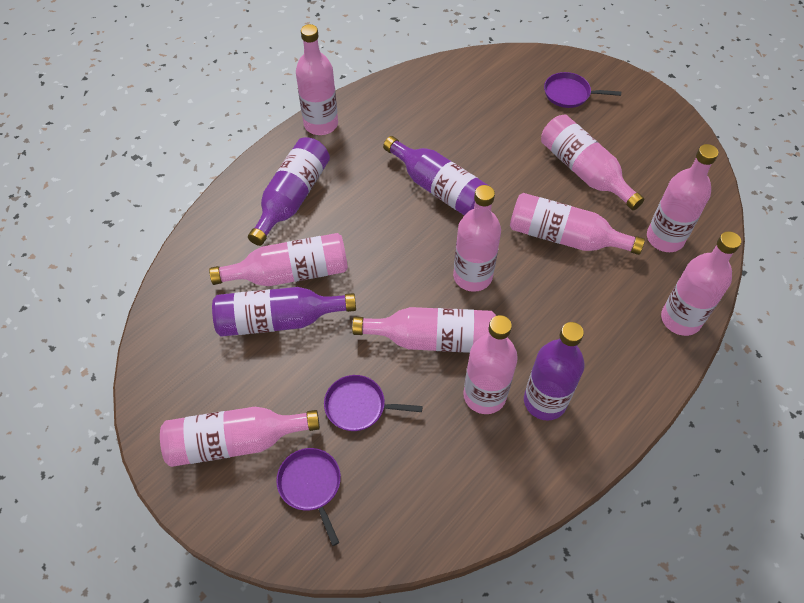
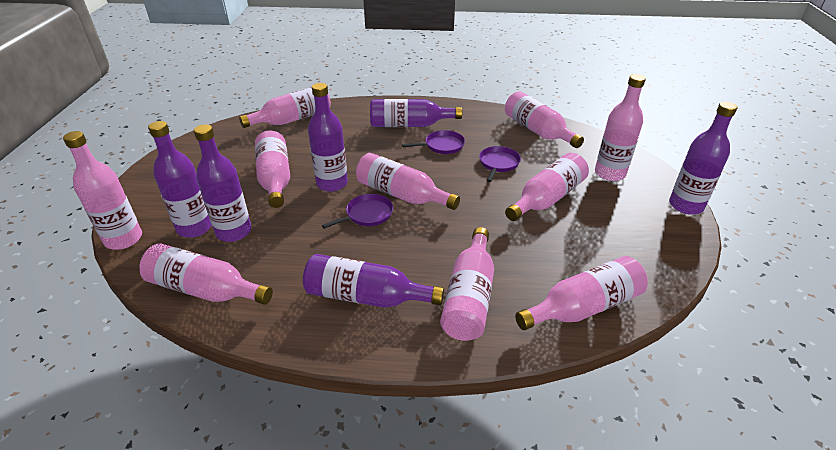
purple bottle: [212,287,356,337] [248,137,330,246] [383,136,491,215] [524,322,585,421] = 4 -> [148,121,212,238] [194,124,252,242] [303,254,444,308] [308,83,348,192] [370,99,462,127] [669,102,737,215] = 6

